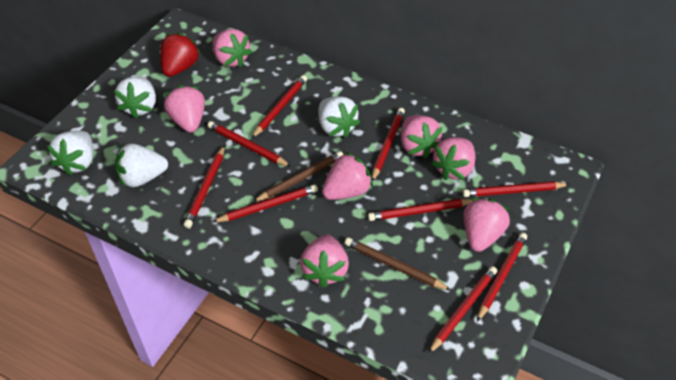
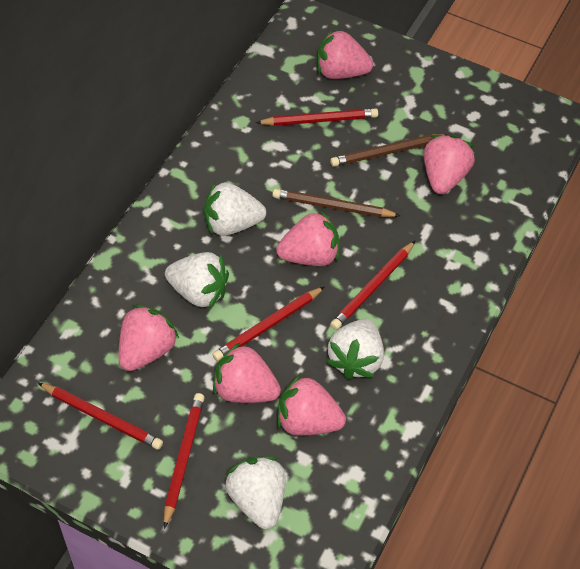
pink strawberry: [164,85,205,133] [213,29,252,67] [300,235,349,288] [322,152,373,200] [401,115,442,159] [431,137,475,180] [463,198,510,252] = 7 -> [119,305,179,371] [213,342,281,403] [276,210,339,266] [278,374,346,436] [317,29,373,79] [424,135,475,194] = 6
red pencil: [184,145,225,228] [207,121,291,167] [213,184,318,222] [252,75,307,138] [368,199,473,221] [372,108,405,182] [428,266,497,354] [462,181,570,197] [477,232,527,322] = 9 -> [38,383,163,450] [164,393,205,529] [212,286,325,361] [255,108,378,126] [330,241,415,330] = 5
red strawberry: [161,32,200,77] = 1 -> none = 0

